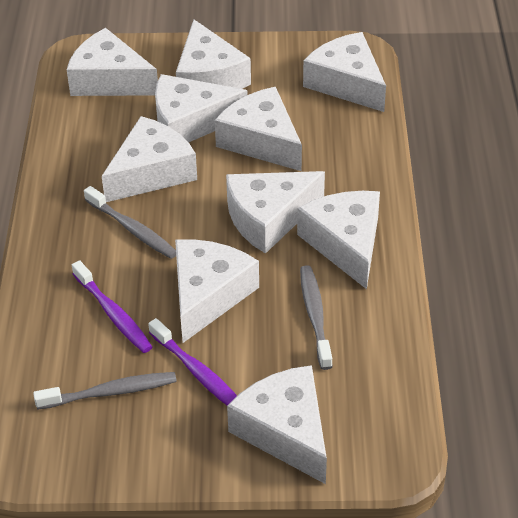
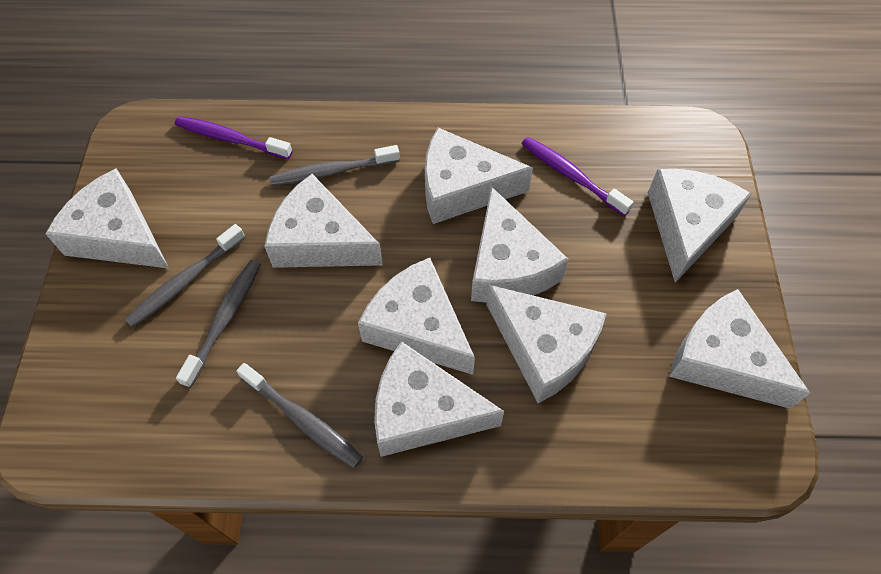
grey toothbrush: [33,372,177,410] [84,186,176,259] [300,265,333,370] = 3 -> [125,224,245,328] [176,260,261,388] [236,363,363,468] [270,145,400,186] = 4
white cheese: [67,28,158,96] [102,116,197,202] [155,74,247,143] [175,239,259,343] [176,20,251,89] [215,87,302,171] [226,171,325,254] [227,365,327,484] [297,191,380,289] [303,32,386,112] = 10 -> [45,168,169,268] [264,174,383,268] [358,258,475,375] [374,341,504,457] [425,128,533,224] [471,186,569,303] [486,285,606,403] [648,169,751,283] [669,289,810,409] = 9

